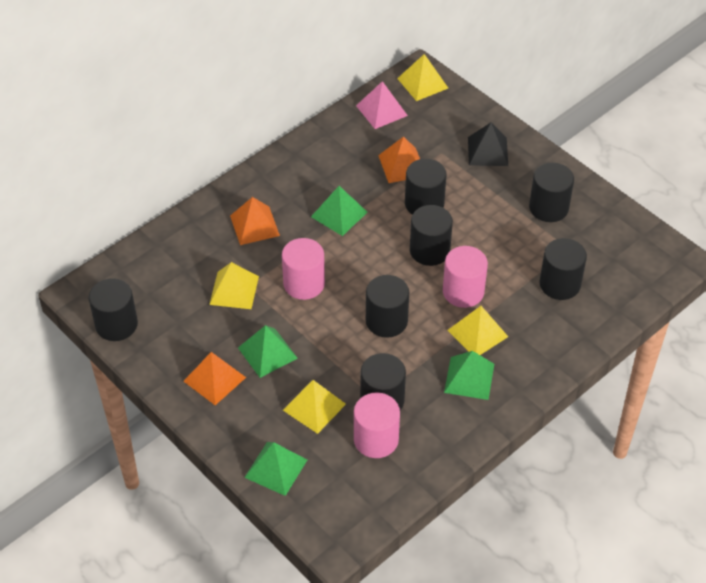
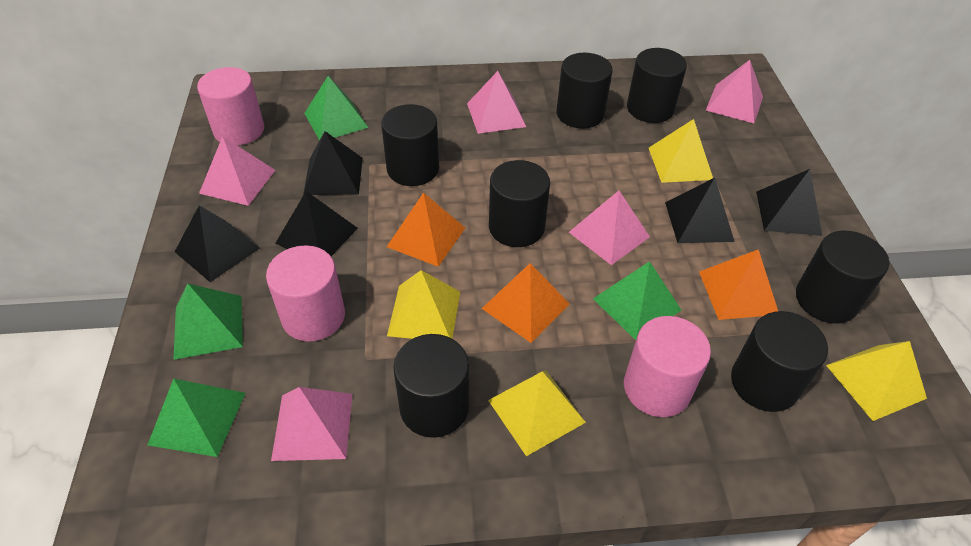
black pyramid: [468,123,508,166] = 1 -> [175,205,260,282] [275,191,358,256] [303,131,363,195] [665,177,735,243] [756,169,822,236] = 5
pink pyramid: [356,81,408,129] = 1 -> [199,136,275,206] [271,387,352,461] [467,71,526,134] [569,191,650,265] [706,60,763,123] = 5

